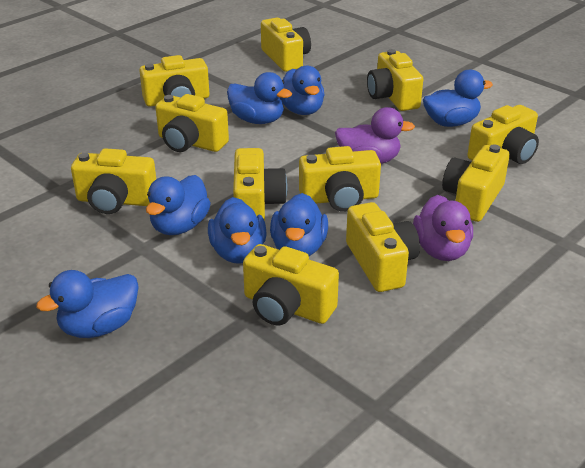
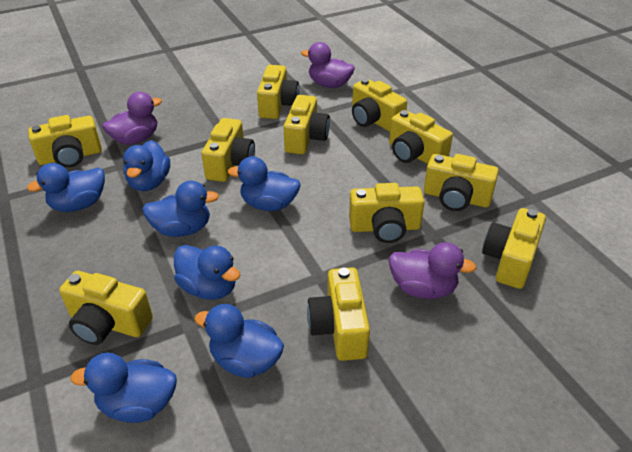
purple duck: [335,107,415,164] [413,195,473,261] = 2 -> [102,92,162,145] [301,42,355,88] [389,242,476,299] = 3

